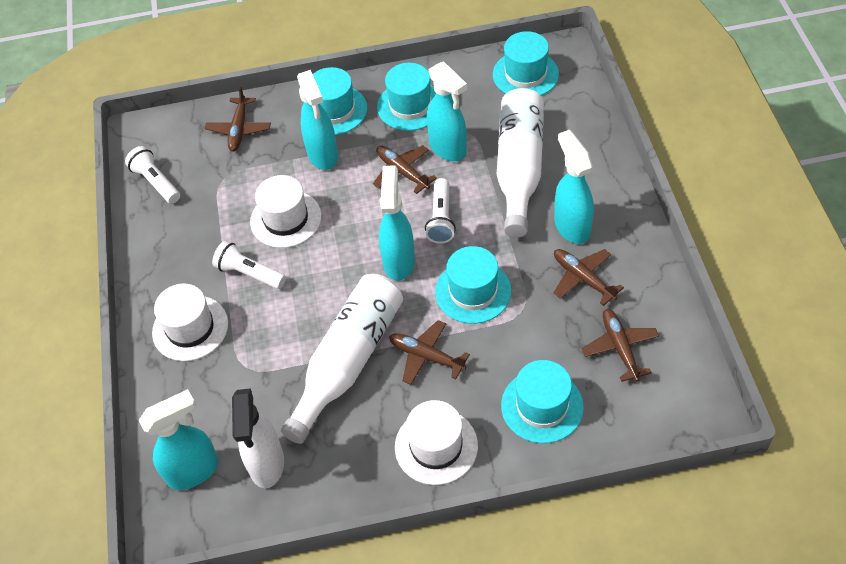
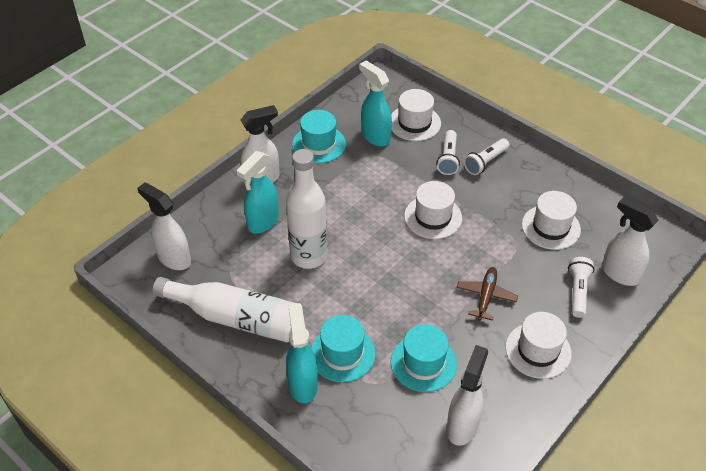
brown plane: [205,86,271,152] [373,145,437,194] [389,320,470,385] [554,249,624,306] [582,309,659,382] = 5 -> [456,267,518,321] = 1
turquoise hat: [301,67,368,135] [377,63,436,131] [435,246,511,324] [493,31,559,96] [501,360,584,443] = 5 -> [292,110,346,163] [311,315,375,382] [391,324,457,392] = 3
turquoise spray bottle: [138,389,219,490] [297,70,338,170] [379,165,415,281] [427,61,467,162] [554,130,594,244] = 5 -> [237,151,279,233] [286,303,318,403] [359,61,392,147] = 3
white hat: [152,283,228,361] [250,175,322,248] [395,400,478,485] = 3 -> [391,89,441,141] [404,181,462,239] [505,312,572,379] [522,191,581,250] = 4
white spray bottle: [232,388,284,488] = 1 -> [137,183,191,270] [240,105,280,184] [446,345,488,446] [602,197,659,286] = 4

